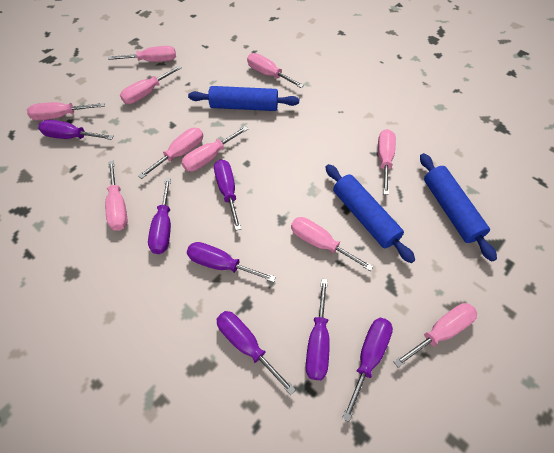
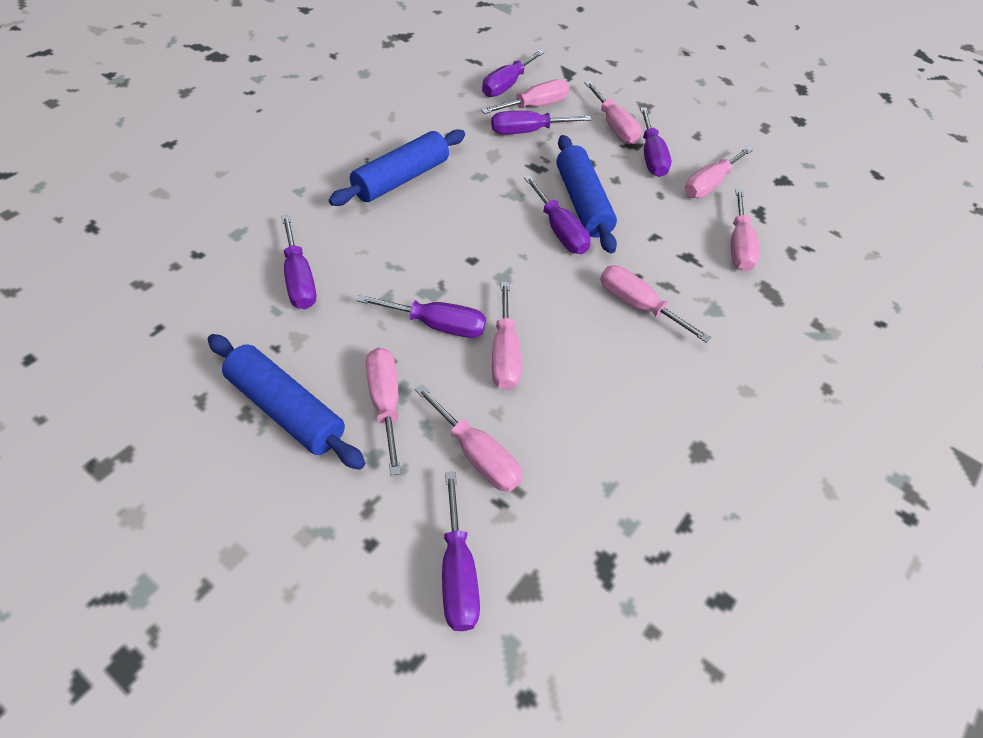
pink screwdriver: [27,102,105,121] [105,161,128,231] [108,46,176,62] [120,66,182,104] [138,128,203,179] [181,126,248,172] [247,53,304,88] [291,217,374,271] [378,129,396,195] [394,303,477,368] = 10 -> [366,347,401,476] [414,384,522,492] [481,79,569,114] [492,282,521,390] [585,81,642,144] [600,266,711,343] [685,147,753,198] [731,189,760,271] = 8

